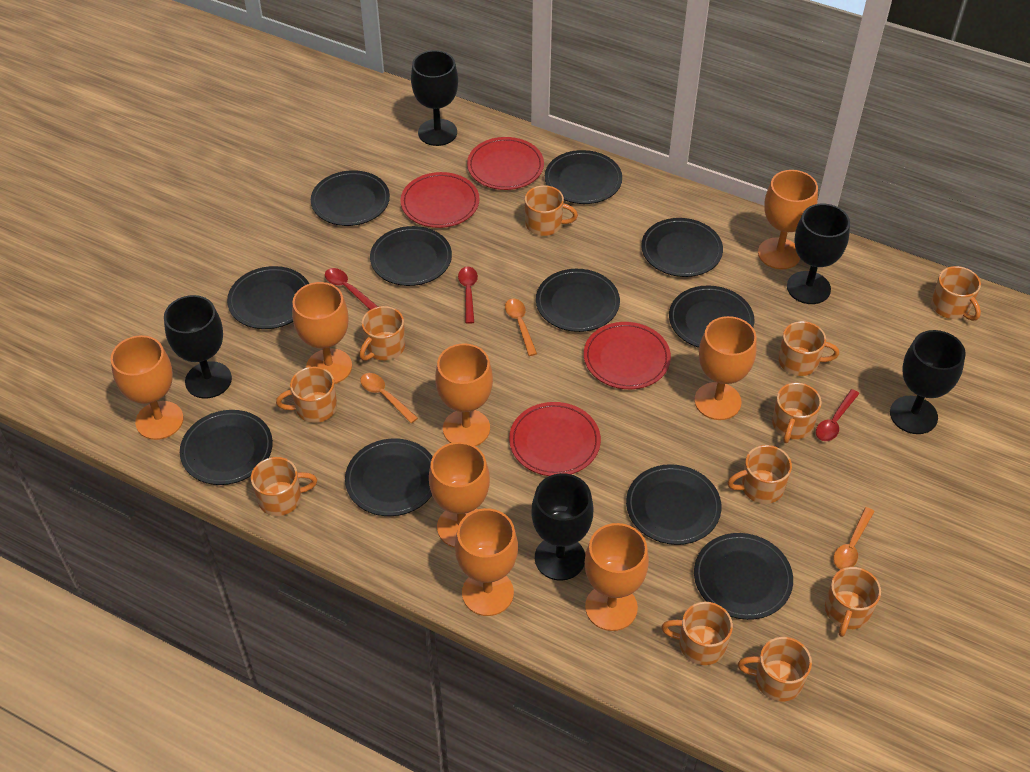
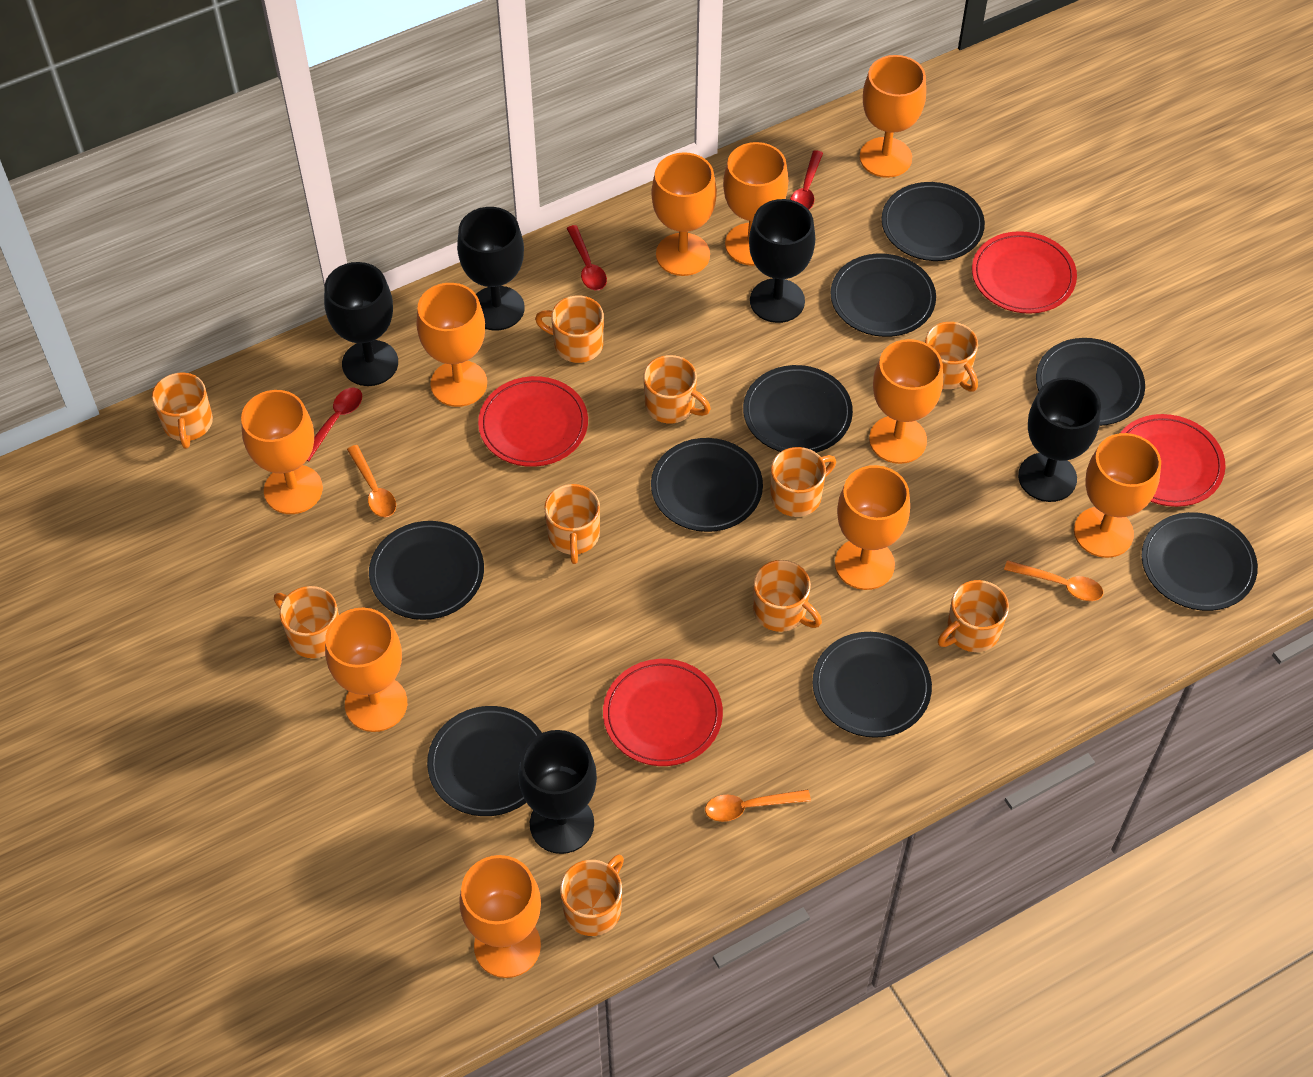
black plate: [180,410,273,485] [227,266,309,329] [311,170,390,226] [345,438,433,516] [370,226,452,286] [536,269,620,332] [545,150,622,204] [626,464,721,545] [641,218,723,277] [669,285,754,348] [694,533,793,620] = 11 -> [369,521,484,620] [427,706,542,816] [651,438,763,532] [743,365,853,453] [813,632,932,738] [831,254,936,337] [882,182,985,261] [1036,338,1145,426] [1142,512,1258,611] = 9
orange goblet: [110,335,184,440] [292,282,352,384] [429,442,490,548] [435,343,493,446] [455,508,518,616] [585,523,649,631] [694,316,757,420] [758,170,818,269] = 8 -> [241,390,323,514] [325,608,407,732] [417,283,487,407] [459,855,541,978] [651,152,717,276] [723,142,788,266] [835,465,910,590] [860,55,926,178] [869,339,943,464] [1074,433,1161,558] = 10
orange mug: [251,457,317,516] [276,367,337,423] [359,306,405,361] [525,185,578,236] [661,602,733,665] [728,445,792,504] [738,637,812,702] [772,383,822,443] [779,321,839,376] [825,567,881,637] [931,266,981,321] = 11 -> [152,373,213,449] [274,586,339,658] [535,296,604,363] [544,484,600,564] [560,854,624,936] [643,355,711,423] [753,560,822,632] [770,447,836,517] [925,322,978,392] [938,580,1009,652] = 10

